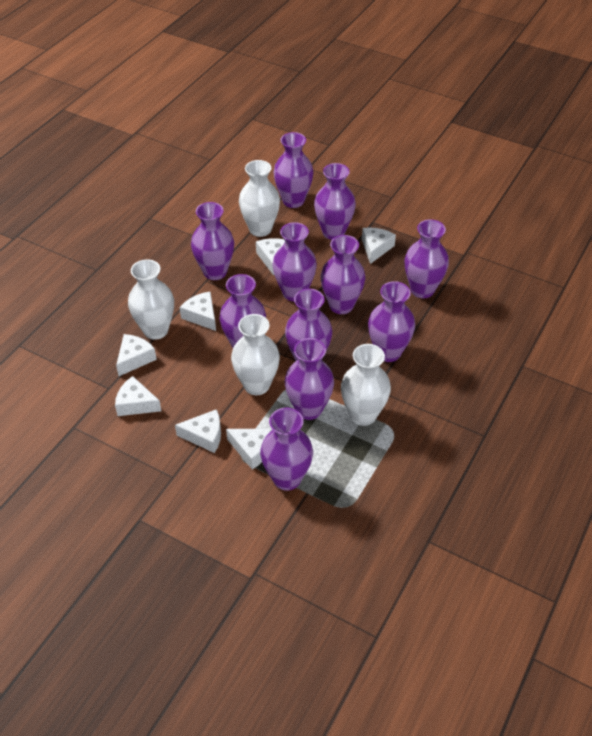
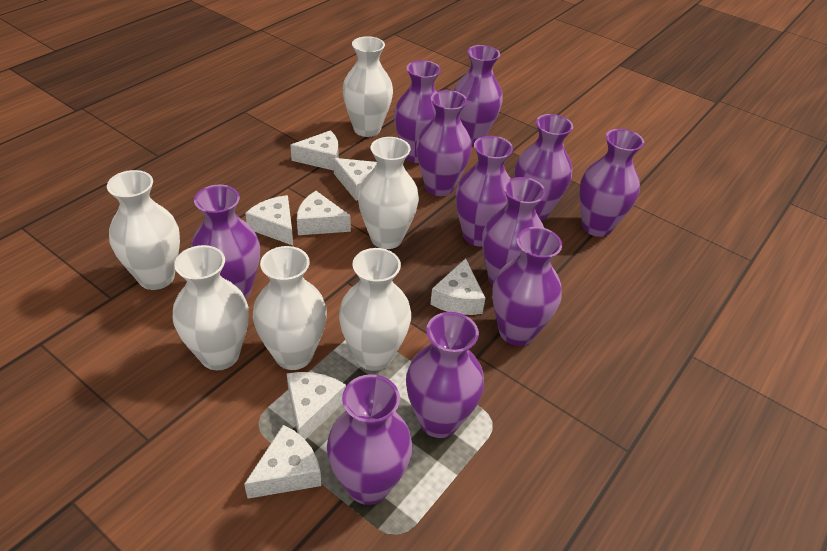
white vase: [128,259,174,340] [231,314,280,395] [239,160,280,237] [341,344,391,426] = 4 -> [107,170,180,290] [173,245,249,370] [253,246,327,370] [339,248,411,371] [342,36,393,137] [358,137,419,249] = 6

